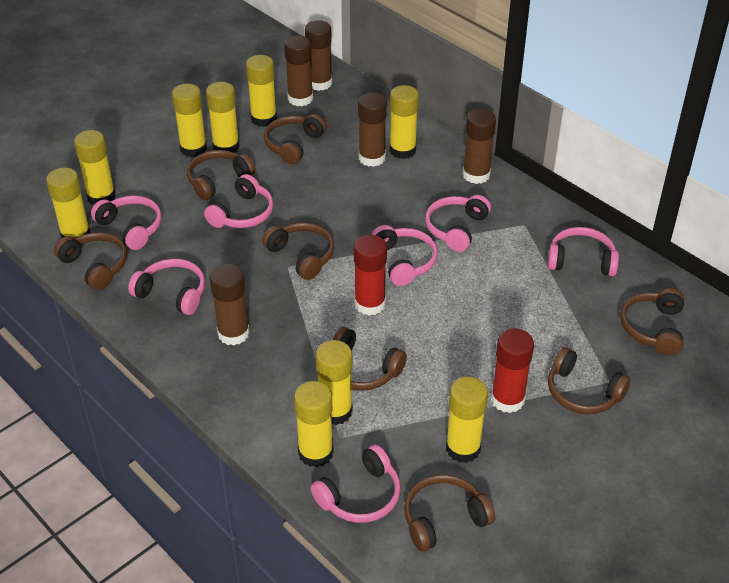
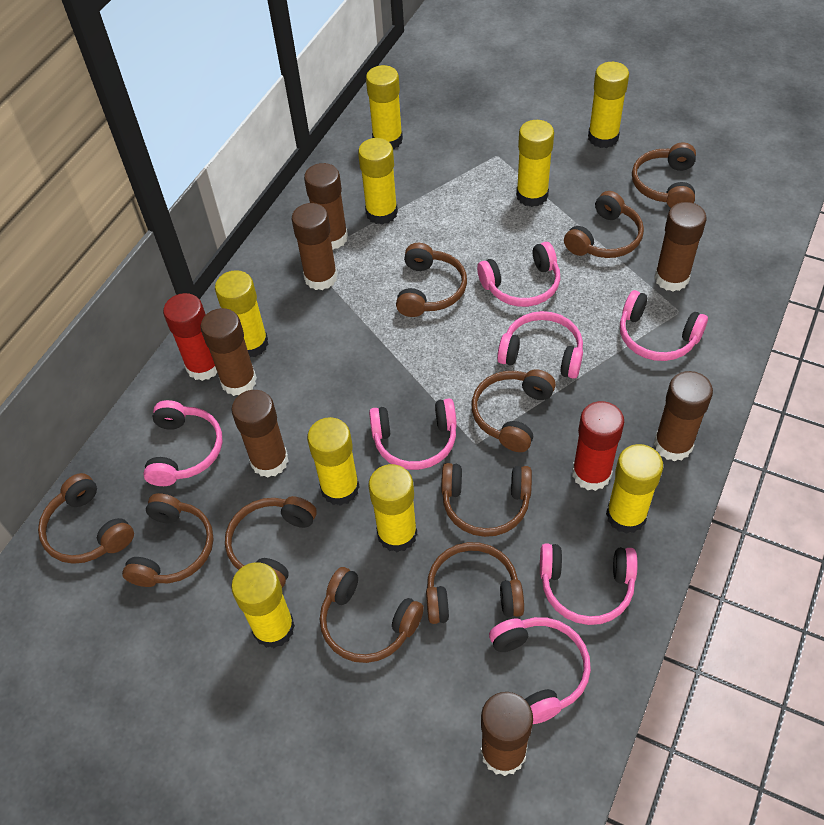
brown glue stick: [209,263,250,345] [284,35,313,106] [305,20,332,91] [358,93,387,167] [463,109,496,184] = 5 -> [201,308,257,396] [232,390,288,477] [291,203,338,290] [304,163,348,249] [481,692,533,776] [654,202,707,291] [654,371,713,461] = 7
brown headphones: [54,232,127,290] [187,150,255,200] [262,223,334,280] [264,114,326,164] [333,327,407,391] [404,475,496,552] [548,347,631,414] [620,288,684,356] = 8 -> [38,473,134,564] [122,493,214,587] [225,496,317,588] [320,567,424,663] [396,243,467,317] [426,542,524,624] [441,463,532,537] [472,369,556,452] [564,191,644,258] [632,143,696,208] = 10

